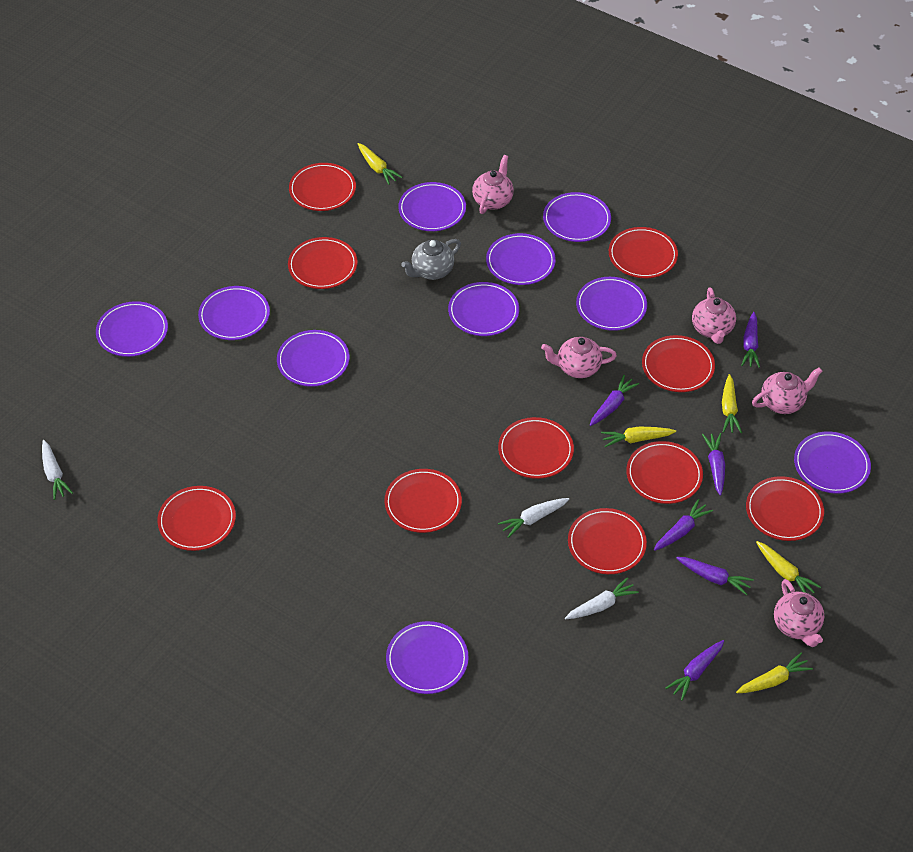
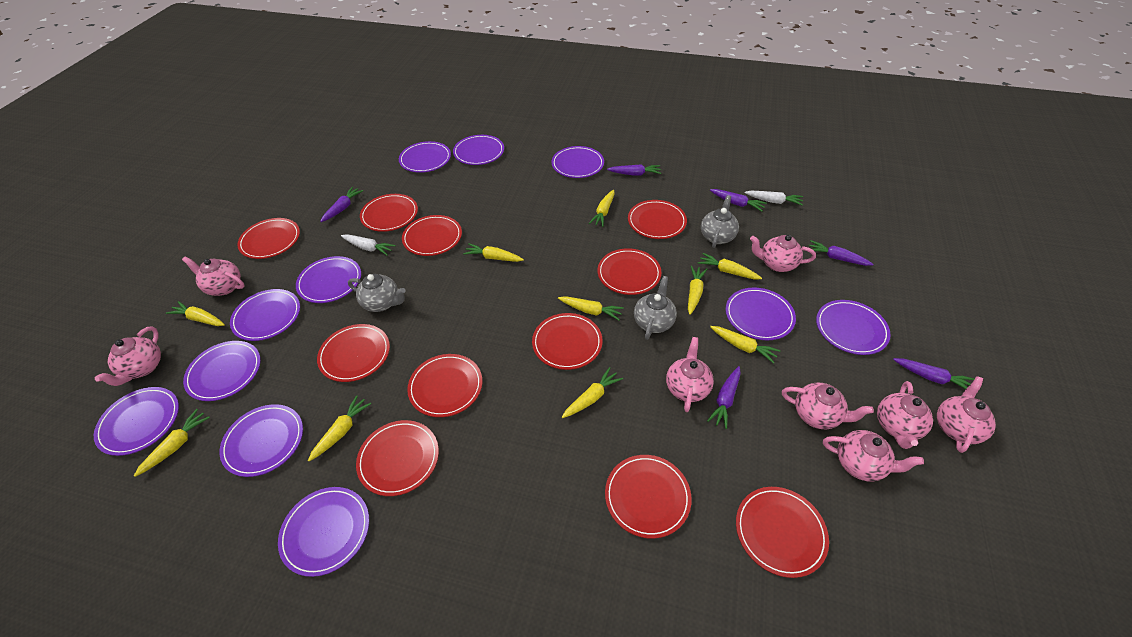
grey teapot: [401,239,461,280] = 1 -> [348,274,406,312] [634,276,677,340] [701,195,739,248] = 3
pink teapot: [472,155,514,214] [541,337,617,378] [692,288,736,344] [752,367,823,414] [774,579,824,647] = 5 -> [95,326,161,386] [182,256,245,296] [666,337,714,412] [750,235,816,272] [782,383,874,429] [823,430,924,482] [877,381,933,449] [937,376,996,453] = 8
purple plate: [96,301,168,357] [198,286,270,340] [277,330,350,387] [386,621,469,694] [398,182,466,231] [448,282,519,336] [486,233,556,285] [543,192,611,242] [576,277,647,331] [794,431,871,494] = 10 -> [94,387,179,456] [183,341,261,401] [219,404,303,477] [230,289,300,341] [278,487,369,577] [296,256,361,303] [399,141,451,173] [453,135,504,165] [552,146,604,178] [726,287,796,340] [816,300,891,355] = 11
red plate: [157,486,236,551] [288,237,358,289] [289,163,356,211] [384,469,462,533] [498,417,574,479] [568,508,647,574] [609,227,678,278] [626,441,703,504] [642,335,715,392] [746,476,824,541] = 10 -> [237,218,300,259] [317,324,390,382] [356,420,439,496] [360,194,418,232] [402,215,462,256] [407,354,482,417] [532,313,603,370] [597,248,661,295] [605,455,692,538] [628,200,687,239] [736,487,829,578] = 11
white carrot: [42,440,73,500] [498,498,569,538] [565,577,639,619] = 3 -> [341,234,396,256] [744,191,803,206] = 2
yellow carrot: [358,143,402,185] [601,426,676,447] [722,374,742,433] [736,652,813,693] [756,541,821,593] = 5 -> [134,409,210,477] [166,301,225,326] [308,395,371,461] [463,244,524,262] [558,296,624,320] [562,367,623,418] [589,190,615,227] [688,266,707,315] [698,253,762,279] [710,326,781,363] = 10

